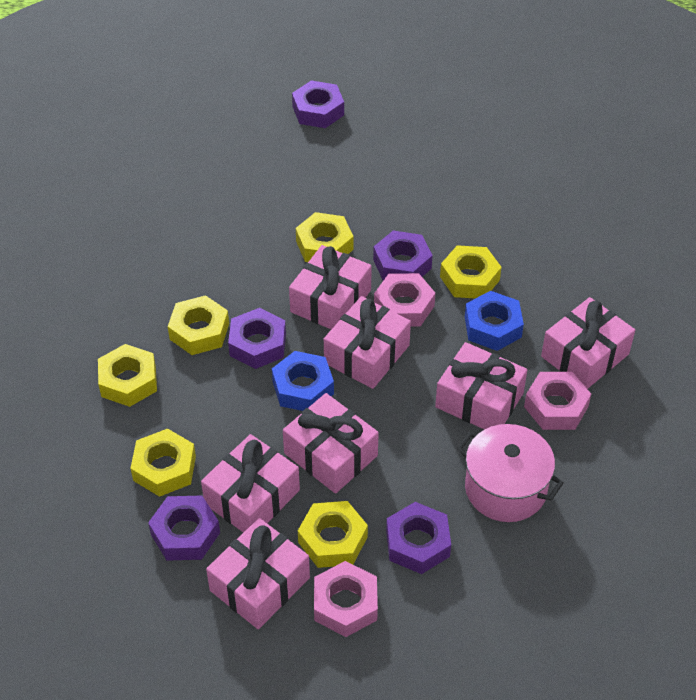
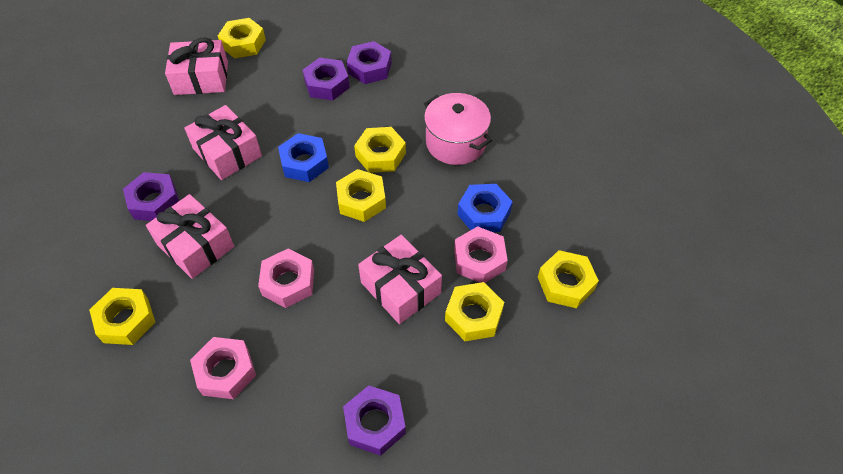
pink gift: [201,434,300,533] [206,518,310,629] [283,393,379,494] [289,245,372,329] [324,296,411,389] [435,342,527,429] [541,297,635,389] = 7 -> [146,194,234,279] [165,37,228,95] [184,105,262,180] [358,235,442,324] = 4
purple nut: [148,495,220,561] [228,308,286,369] [292,80,344,128] [373,230,433,281] [386,502,451,574] = 5 -> [123,172,179,221] [303,58,350,100] [343,385,406,456] [347,41,392,84] = 4

